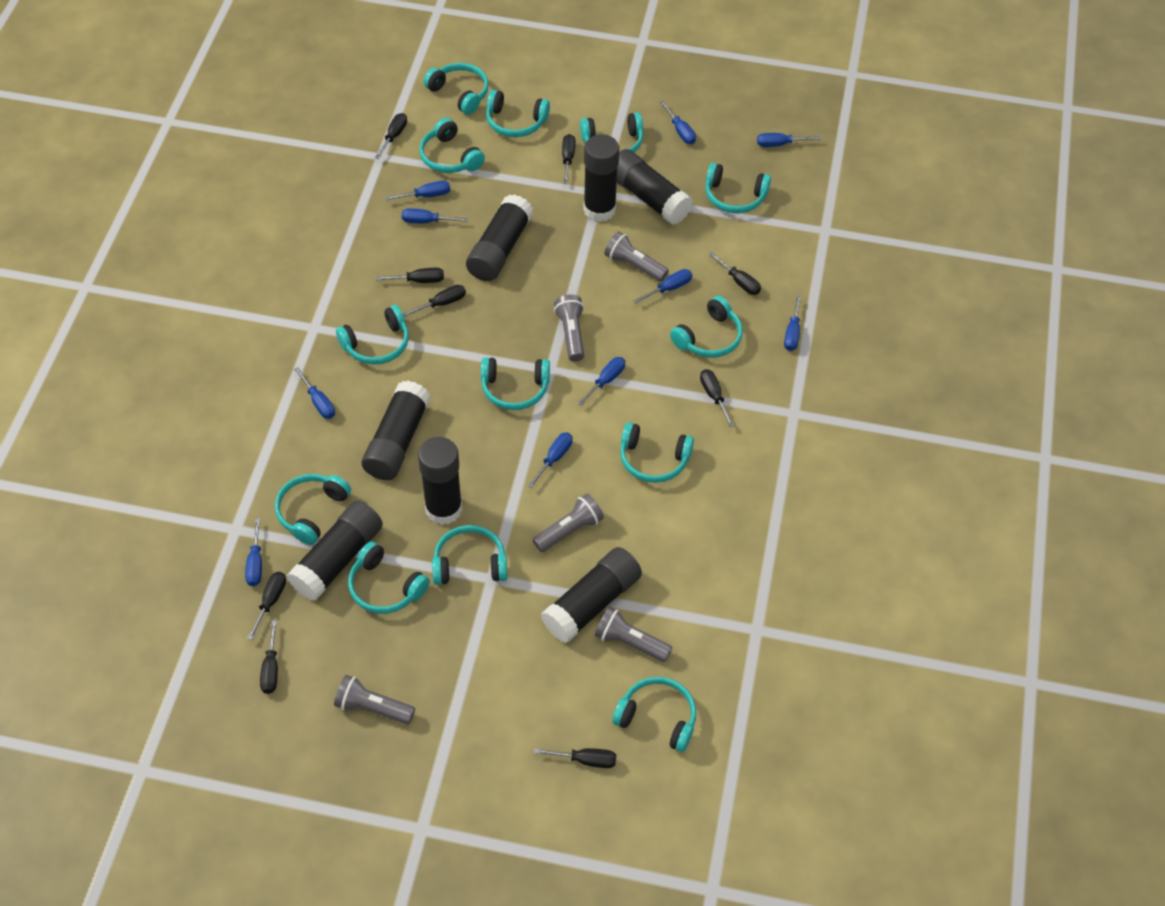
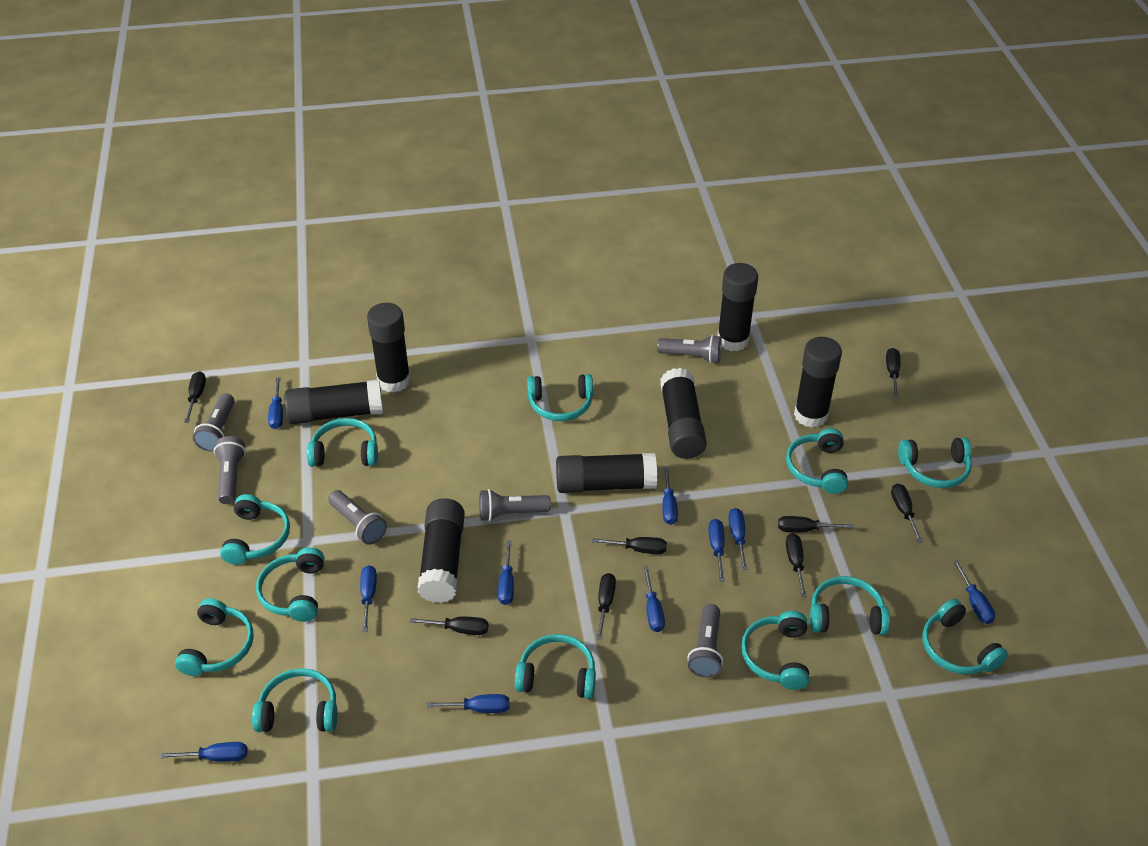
black screwdriver: [247,572,286,640] [260,620,278,694] [375,113,407,159] [376,268,444,283] [403,285,466,317] [534,748,616,768] [562,134,576,184] [700,369,734,427] [708,252,761,295] = 9 -> [184,371,206,423] [410,617,488,635] [592,537,667,554] [596,573,616,640] [778,516,853,532] [786,533,807,597] [886,348,900,397] [891,483,923,543] = 8
grey flashlight: [334,675,415,724] [533,494,604,552] [554,294,584,362] [595,607,672,662] [604,231,669,282] = 5 -> [193,393,235,451] [214,436,246,504] [328,490,387,545] [479,489,551,522] [657,335,722,364] [687,604,723,678] = 6
turquoise headphones: [275,474,351,545] [336,305,409,364] [348,541,430,614] [419,118,485,173] [424,63,489,115] [432,525,508,585] [481,357,550,410] [486,90,550,137] [580,112,643,152] [612,677,696,752] [620,422,694,483] [670,296,743,358] [705,163,771,213] = 13 -> [175,598,254,676] [220,494,290,565] [252,668,338,732] [256,547,324,622] [307,418,378,467] [515,634,596,699] [527,374,593,421] [741,611,810,690] [786,428,848,494] [810,576,890,635] [898,437,972,488] [922,599,1008,675] = 12

